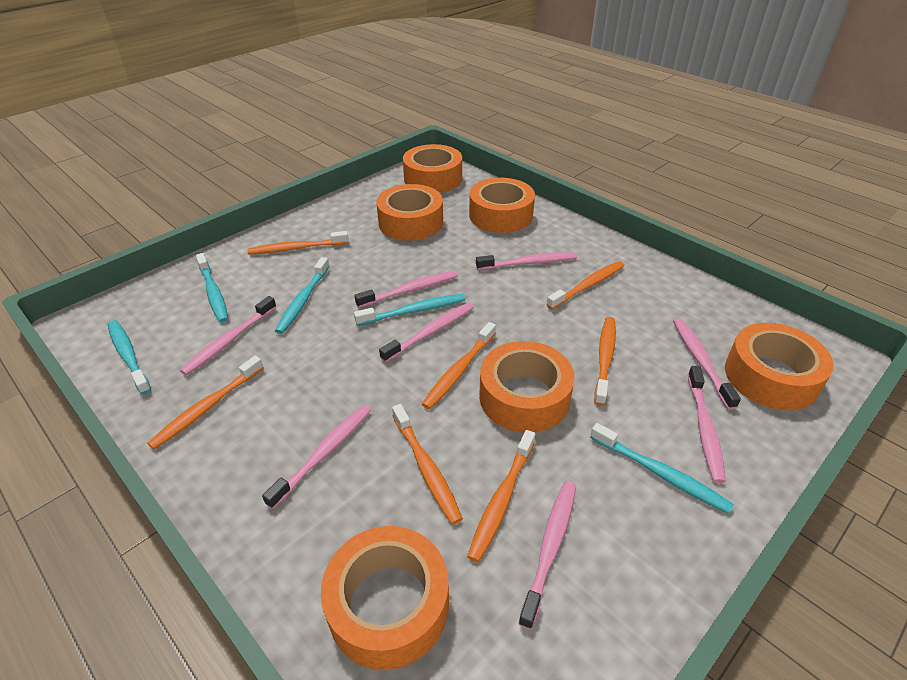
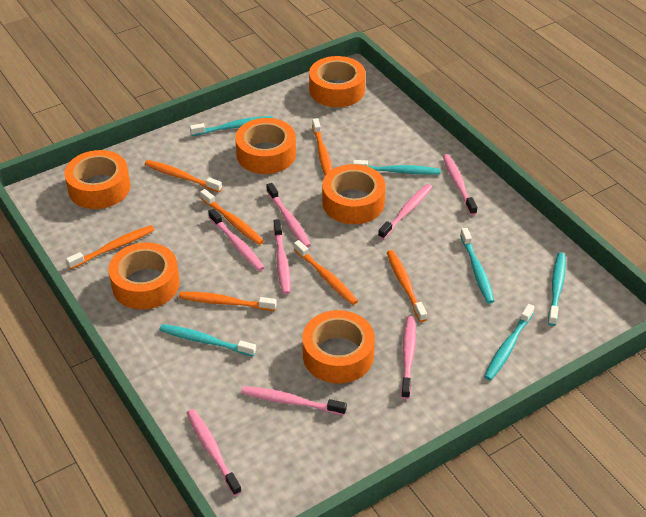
turquoise toothbrush: [108,320,151,395] [196,253,228,323] [275,257,330,334] [354,294,465,326] [590,423,734,514] = 5 -> [160,324,256,357] [190,116,273,136] [353,160,441,175] [460,228,494,304] [484,304,535,380] [548,252,566,326] = 6

